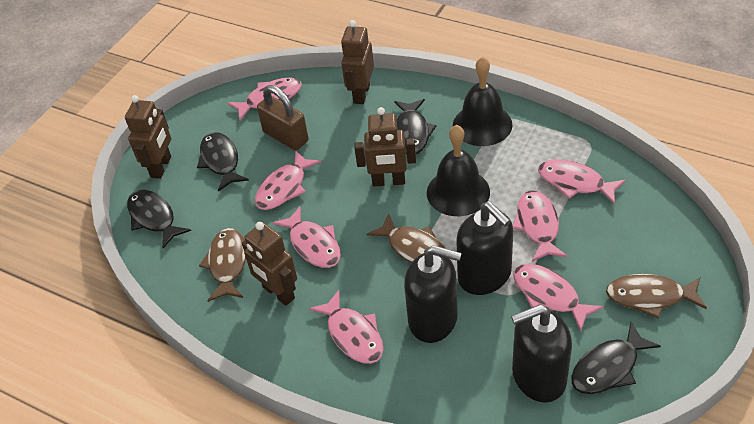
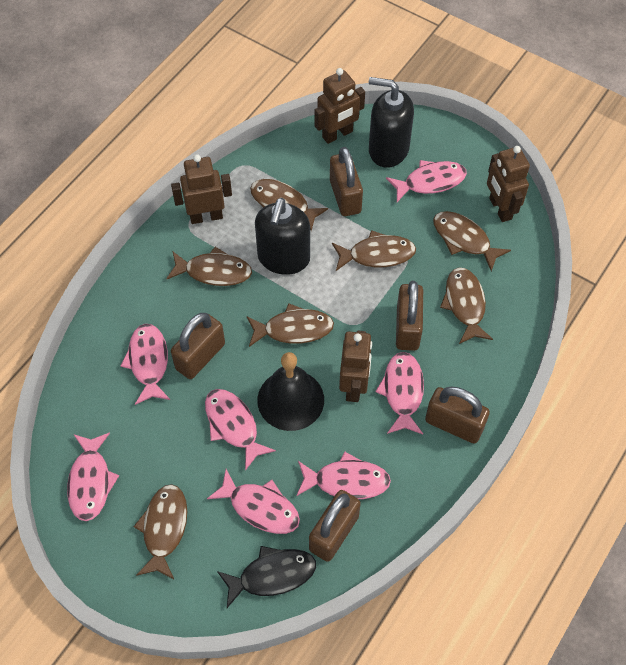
black bell: [427,125,490,216] [453,57,513,146] = 2 -> [257,352,324,431] = 1
black fish: [127,190,191,248] [197,132,249,192] [394,99,436,154] [571,322,661,394] = 4 -> [217,546,316,608] = 1
black soap dispenser: [404,245,462,343] [456,201,513,295] [511,304,572,403] = 3 -> [255,198,310,275] [369,77,414,168] = 2
brown fish: [199,228,246,302] [367,213,446,263] [606,274,707,318] = 3 -> [133,484,187,579] [166,247,252,286] [247,303,334,347] [250,179,328,231] [332,230,416,271] [433,211,511,271] [440,267,493,344] = 7
brown padlock: [257,85,309,150] = 1 -> [171,313,225,379] [309,490,361,562] [330,147,363,216] [396,281,423,351] [425,386,490,444] = 5

